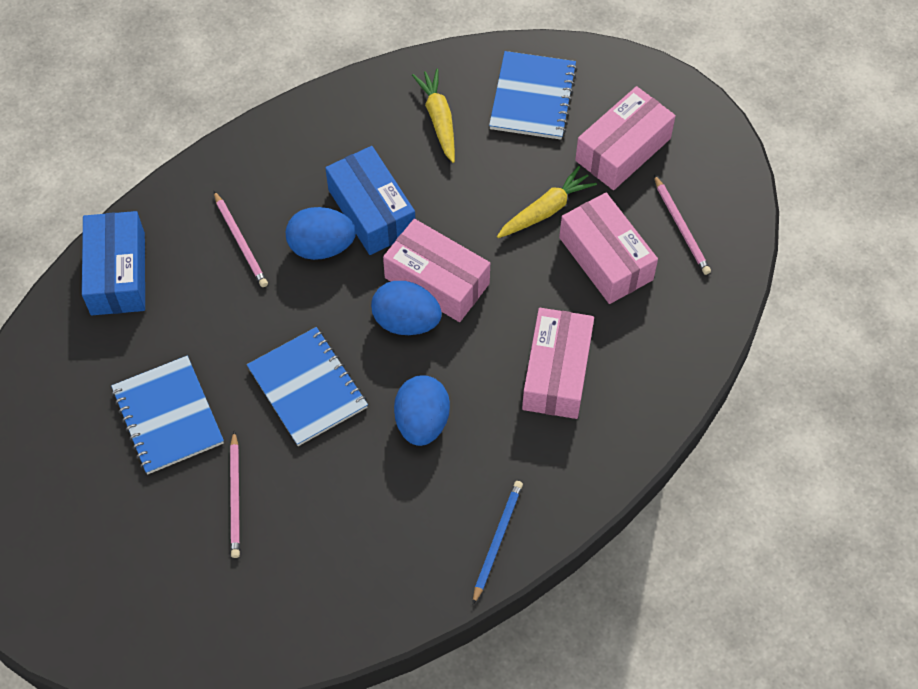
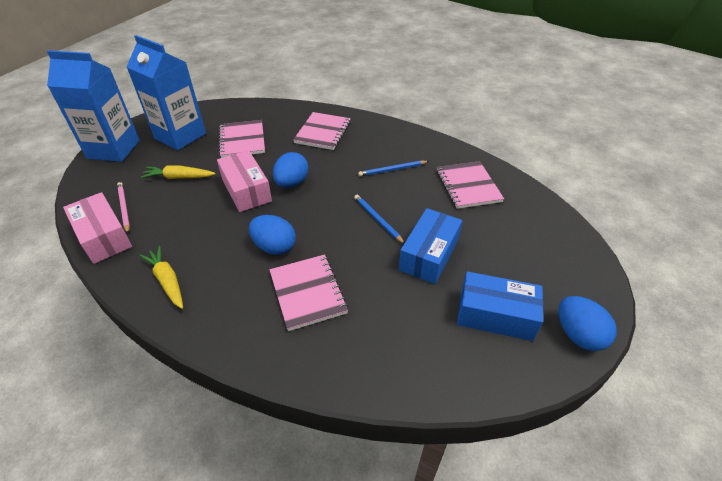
blue carton: none = 0 -> [47,50,140,162] [127,35,206,150] = 2
blue notebook: [111,356,224,474] [247,327,368,446] [489,51,577,140] = 3 -> none = 0
blue pencil: [473,481,523,604] = 1 -> [354,195,405,244] [358,161,429,176] = 2
pink box: [383,219,490,322] [522,308,594,419] [559,193,658,304] [575,86,676,190] = 4 -> [63,192,132,264] [217,150,272,212] = 2
pink notebook: none = 0 -> [219,120,265,158] [269,255,348,331] [293,112,351,150] [436,161,504,209] = 4
pink pencil: [214,191,268,287] [230,431,240,558] [654,175,711,275] = 3 -> [117,182,130,234] = 1

